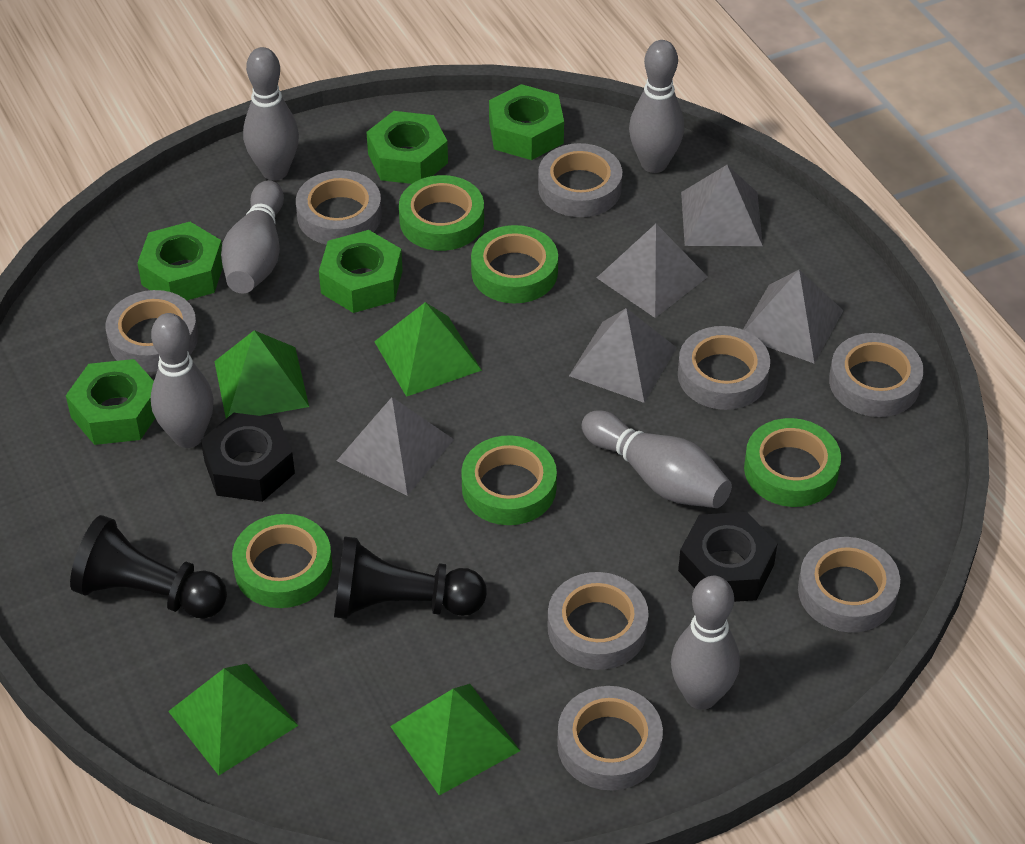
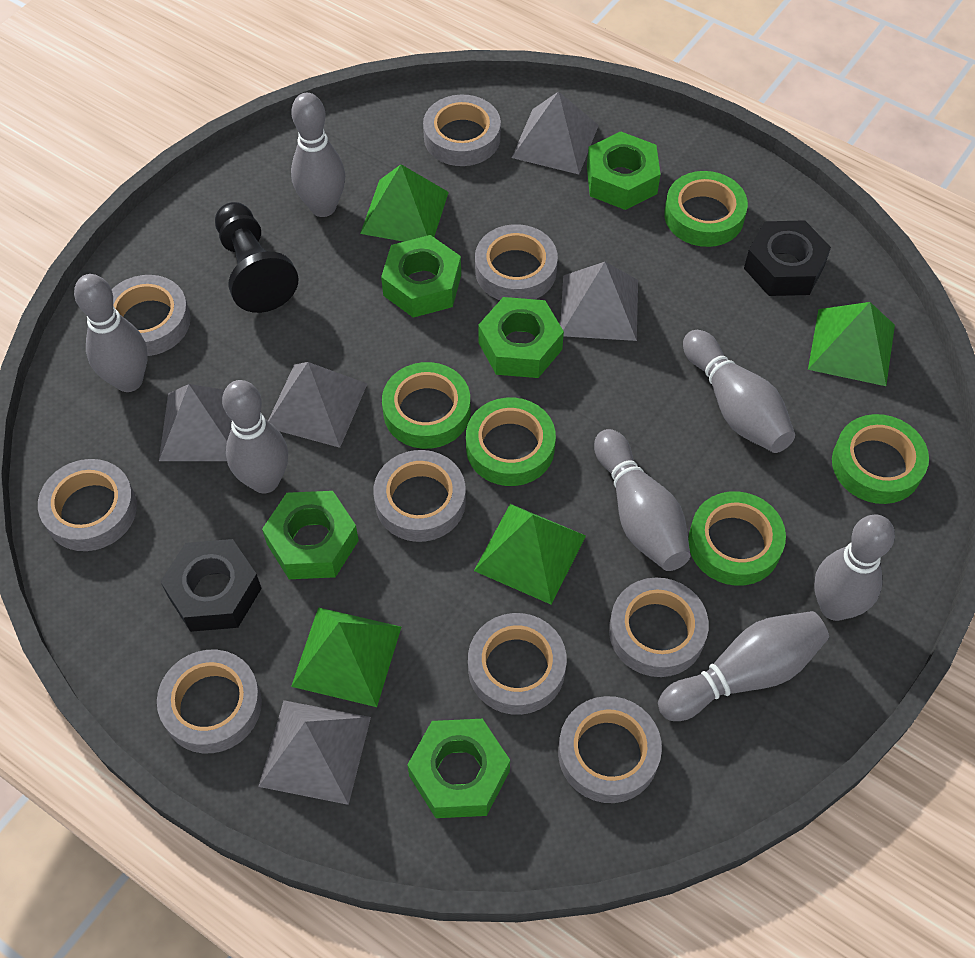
black pawn: [70,515,227,619] [334,536,487,619] = 2 -> [215,202,298,313] = 1
grey bowling pin: [151,313,214,448] [221,180,284,293] [243,47,299,180] [582,410,732,508] [629,40,684,173] [671,576,740,710] = 6 -> [74,274,148,392] [222,380,288,493] [291,93,345,217] [594,429,691,571] [658,611,829,721] [683,330,795,453] [814,515,895,621] = 7
grey tape: [105,290,198,372] [296,170,382,245] [538,143,622,217] [548,572,649,670] [557,686,663,790] [678,326,770,410] [798,537,900,632] [829,333,924,417] = 8 -> [38,459,137,551] [112,275,190,356] [157,650,262,753] [373,450,466,542] [423,95,501,166] [468,613,567,715] [475,224,558,300] [558,696,662,803] [609,578,709,677] = 9

